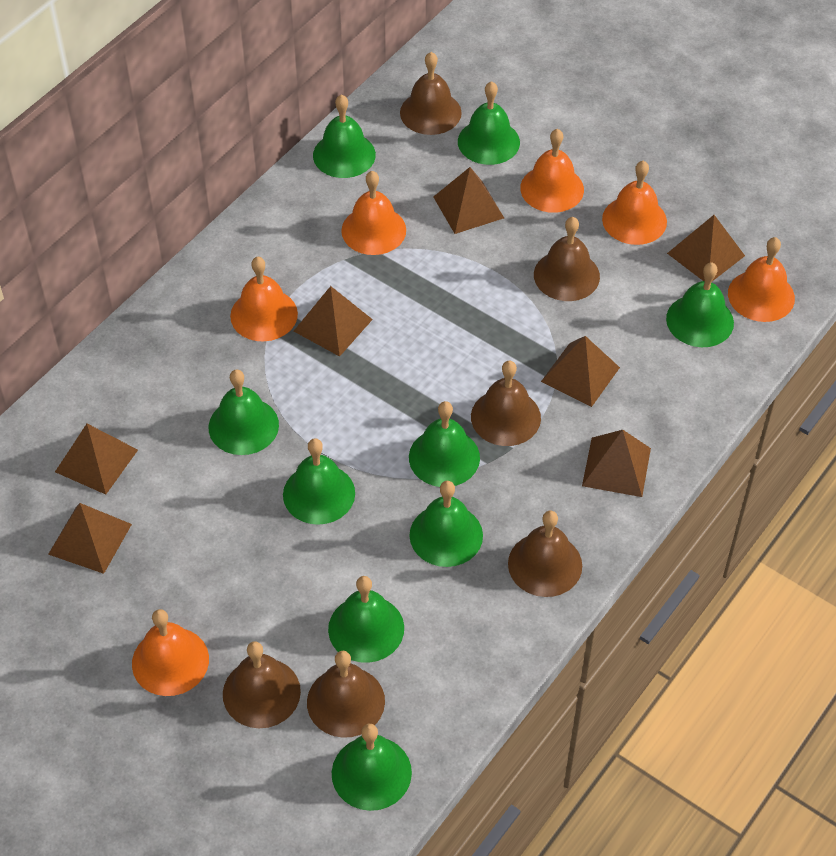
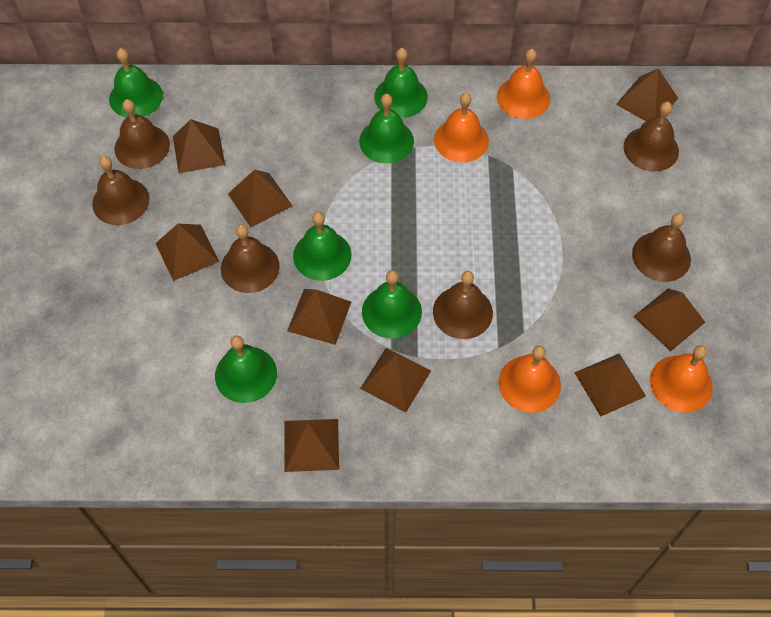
brown pyramid: [48,503,132,574] [55,424,138,494] [294,286,373,357] [433,167,504,234] [541,336,620,407] [582,430,651,497] [667,215,745,281] = 7 -> [155,224,219,281] [173,119,225,173] [228,169,292,227] [284,419,339,472] [287,289,351,345] [360,348,431,413] [574,353,646,417] [616,69,678,121] [633,288,705,351] = 9
green bell: [209,369,279,455] [283,438,355,525] [313,94,376,178] [328,576,404,663] [332,724,412,811] [409,401,480,487] [410,481,483,567] [458,81,520,165] [666,263,734,347] = 9 -> [109,48,163,118] [215,336,277,403] [293,212,352,281] [359,94,414,163] [362,270,422,339] [374,48,428,118] = 6
orange bell: [132,609,209,696] [230,257,298,342] [341,171,406,255] [520,129,584,213] [602,161,667,245] [728,237,795,322] = 6 -> [434,93,489,163] [497,49,550,119] [498,345,561,413] [650,345,713,413] = 4

